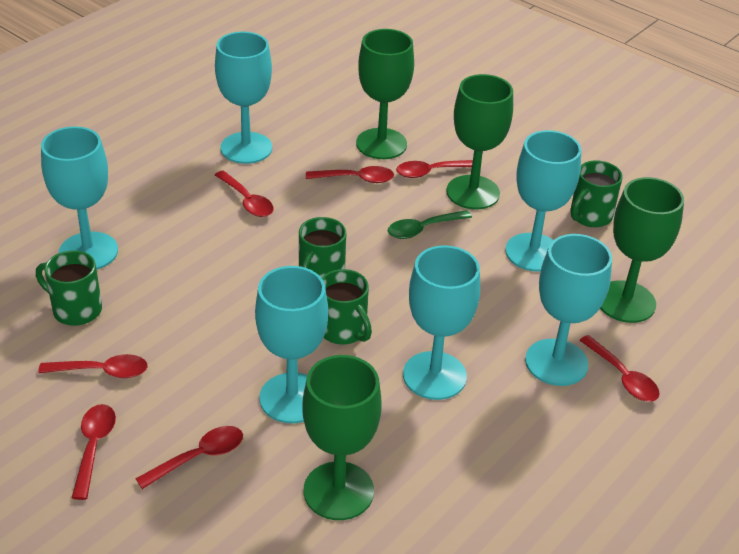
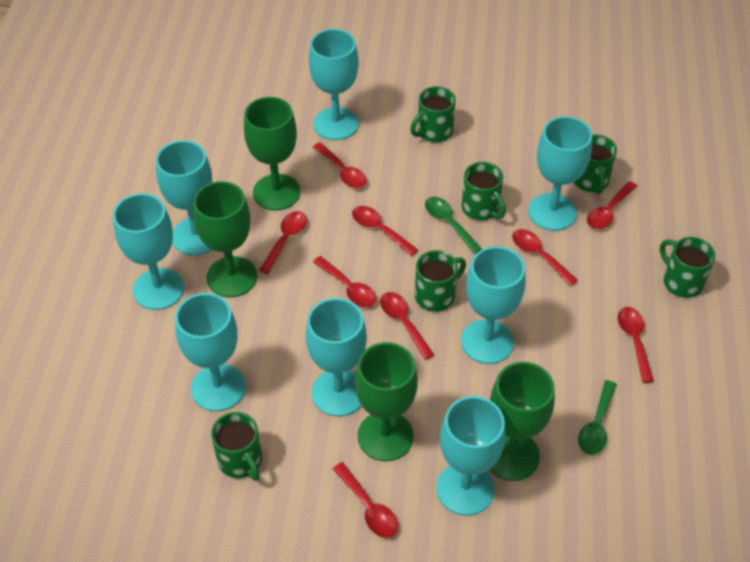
green mug: [36,250,102,326] [299,217,346,278] [322,269,372,344] [570,160,623,227] = 4 -> [211,412,262,481] [410,86,456,142] [415,250,466,312] [462,162,506,220] [574,134,617,194] [660,237,715,298] = 6
green spoon: [388,210,472,239] = 1 -> [425,197,482,254] [578,380,617,455] = 2
red spoon: [38,354,148,378] [72,404,116,500] [135,426,243,489] [215,171,274,217] [306,166,394,183] [396,160,473,178] [579,335,660,402] = 7 -> [259,211,307,274] [313,143,367,188] [313,256,377,307] [333,462,398,538] [352,206,418,256] [380,292,434,360] [512,229,578,286] [587,181,637,229] [618,307,654,383] = 9
turquoise goblet: [41,126,118,270] [215,32,272,164] [255,266,328,423] [403,245,480,400] [505,130,581,272] [525,234,612,386] = 6 -> [113,193,184,310] [156,140,212,256] [175,293,246,412] [306,298,367,417] [309,29,359,140] [436,396,506,516] [461,246,525,364] [528,116,592,231] = 8

